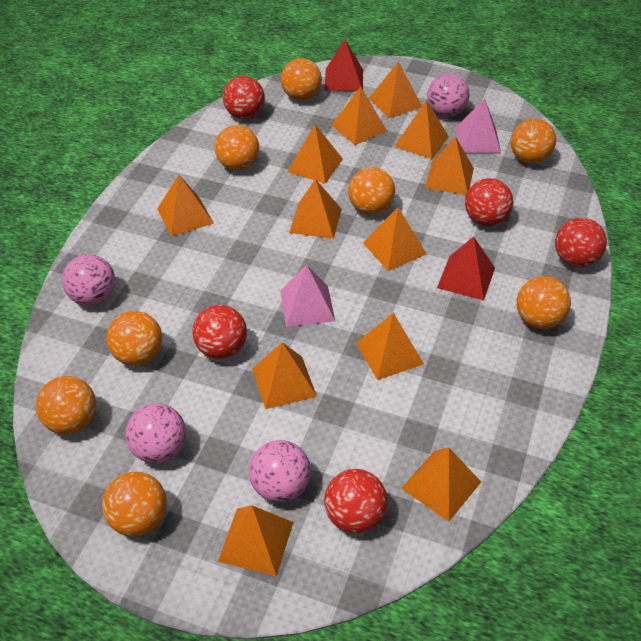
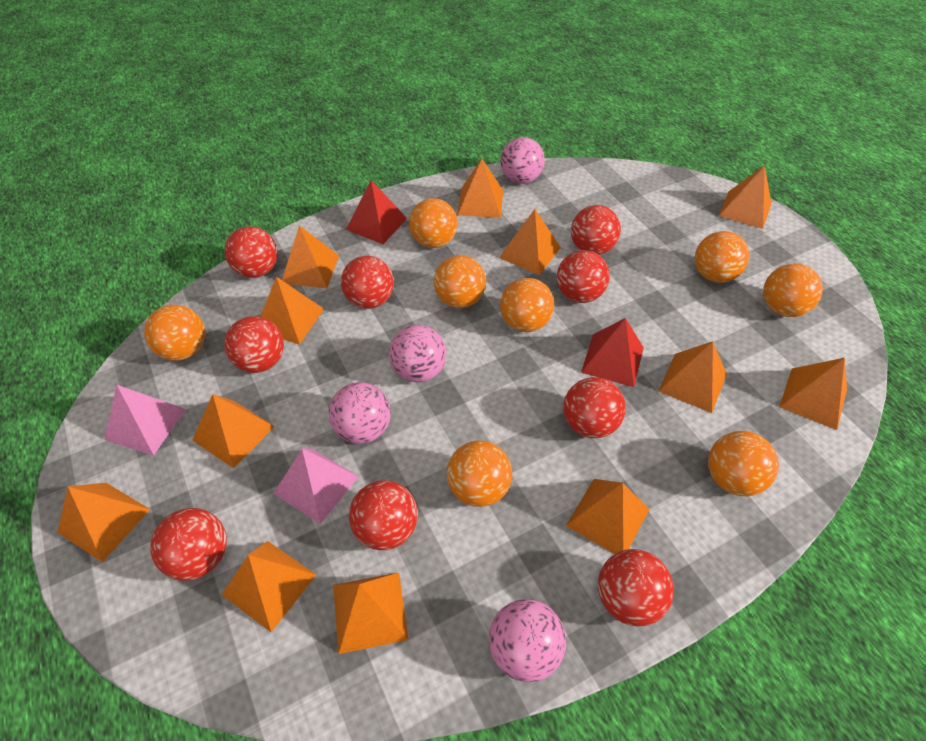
red ball: [192,305,247,359] [223,76,265,119] [324,469,388,534] [465,178,513,226] [555,218,607,267] = 5 -> [150,508,227,581] [224,226,278,278] [224,316,284,373] [341,256,394,309] [349,480,418,550] [557,250,610,303] [563,377,626,438] [571,205,621,255] [598,549,674,627] = 9

